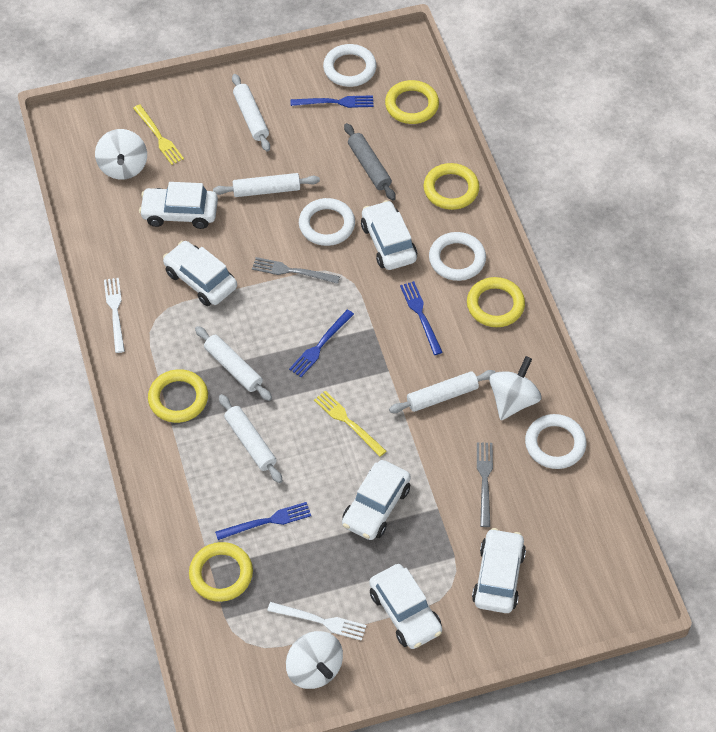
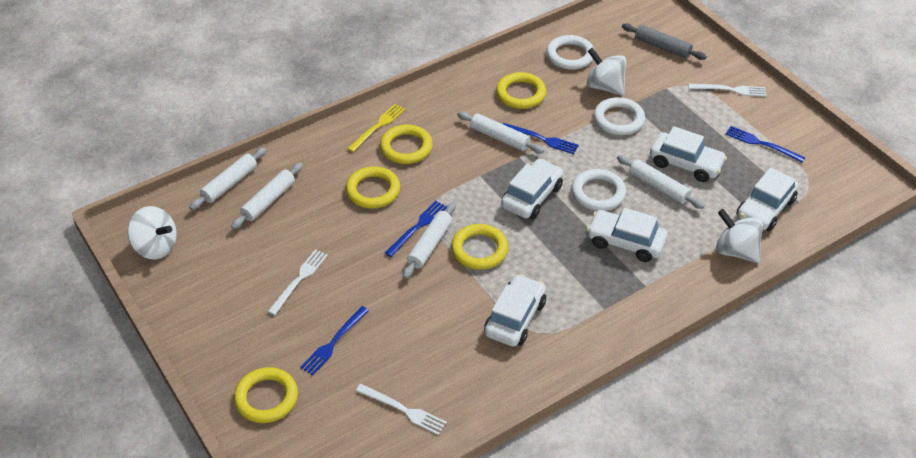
grey fork: [252,257,340,284] [477,442,493,527] = 2 -> none = 0
white car: [139,182,218,229] [163,241,237,306] [342,460,411,540] [361,200,417,270] [369,564,442,649] [472,528,526,613] = 6 -> [484,274,546,347] [501,159,563,219] [587,208,668,262] [650,126,727,182] [736,167,799,231] = 5
white fork: [104,278,125,353] [267,602,366,641] = 2 -> [267,249,328,315] [356,384,447,435] [688,84,767,97] = 3
white ring: [299,198,355,246] [323,44,376,87] [429,232,486,281] [525,414,586,469] = 4 -> [546,35,594,70] [571,169,626,211] [594,97,645,135] = 3
yellow fork: [133,104,184,165] [314,391,386,457] = 2 -> [347,104,406,152] = 1

